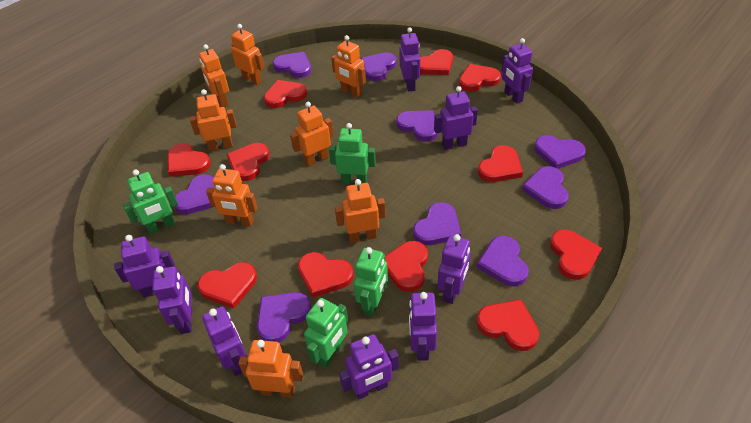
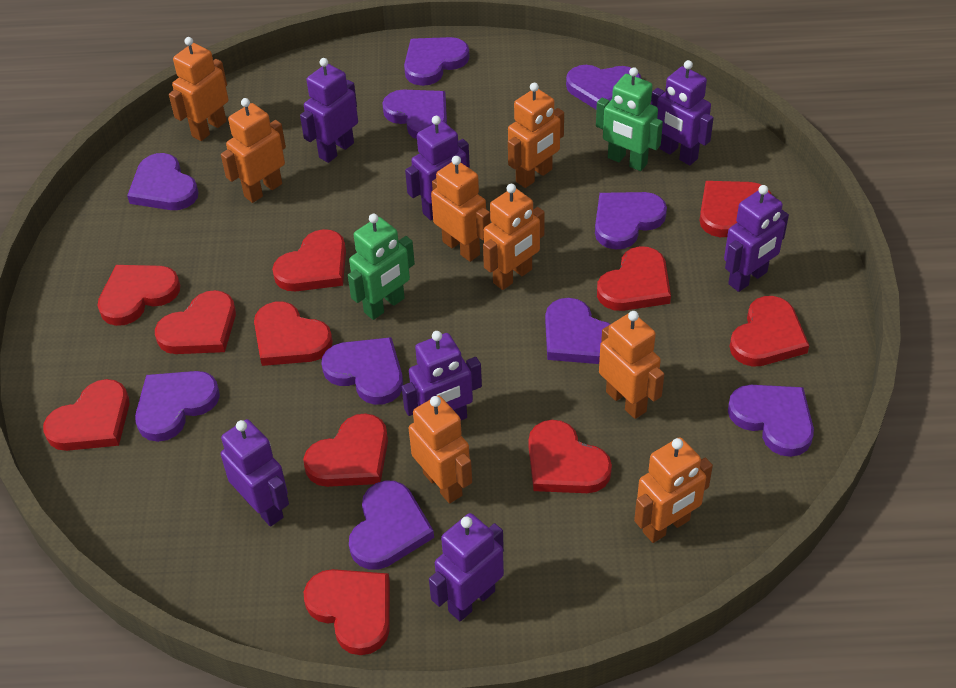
green robot: [123,170,178,234] [304,298,348,368] [329,123,376,184] [354,247,388,316] = 4 -> [348,214,415,320] [596,67,663,171] = 2
purple heart: [174,174,214,214] [257,292,311,342] [273,52,311,78] [361,52,397,81] [396,110,438,142] [413,202,461,245] [477,236,529,286] [522,166,569,209] [534,135,586,169] = 9 -> [127,153,199,210] [135,371,220,442] [321,337,403,405] [349,481,434,570] [382,89,447,139] [404,37,470,86] [545,298,611,364] [566,65,641,110] [595,192,667,249] [728,385,814,457] = 10
purple robot: [114,235,175,298] [152,266,192,334] [202,306,247,376] [339,334,399,400] [399,27,420,92] [409,292,437,361] [434,86,478,150] [437,234,471,304] [502,38,533,104] = 9 -> [221,419,289,526] [300,58,358,163] [402,331,482,420] [405,116,470,220] [429,513,504,621] [651,60,714,165] [724,185,789,292] = 7

